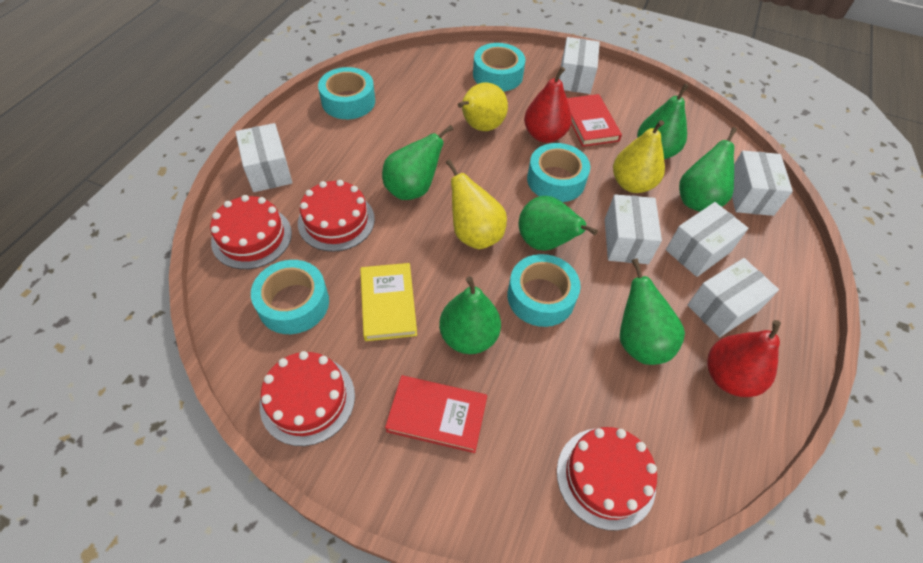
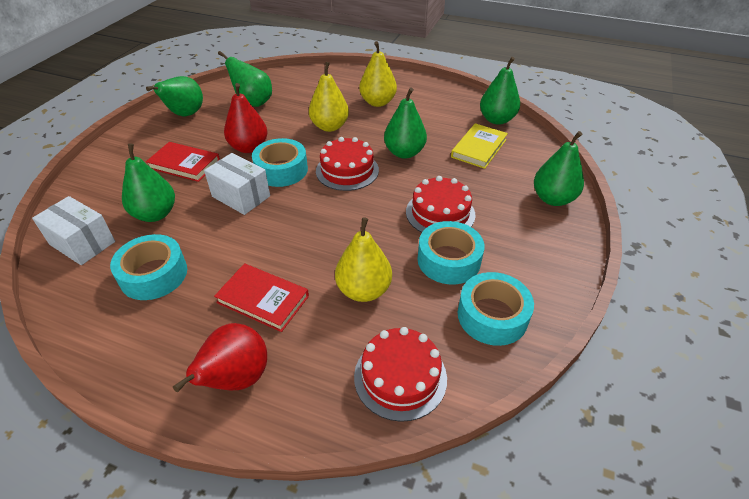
red cake: [210,195,292,269] [260,351,355,446] [298,180,375,252] [557,427,657,531] = 4 -> [316,137,379,191] [354,327,447,422] [406,176,475,233] = 3
turquoise tape: [251,260,329,334] [318,67,375,119] [473,43,525,91] [507,254,581,327] [527,143,590,202] = 5 -> [110,234,187,300] [252,138,308,187] [418,221,485,285] [458,272,534,346] = 4
white box: [235,123,292,192] [559,37,600,94] [605,194,662,264] [666,202,748,277] [688,258,779,337] [732,151,793,216] = 6 -> [32,196,115,265] [204,153,270,215] = 2

